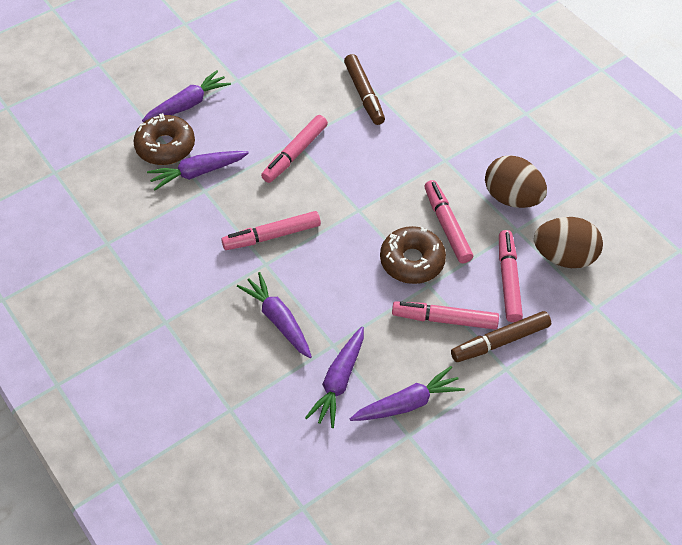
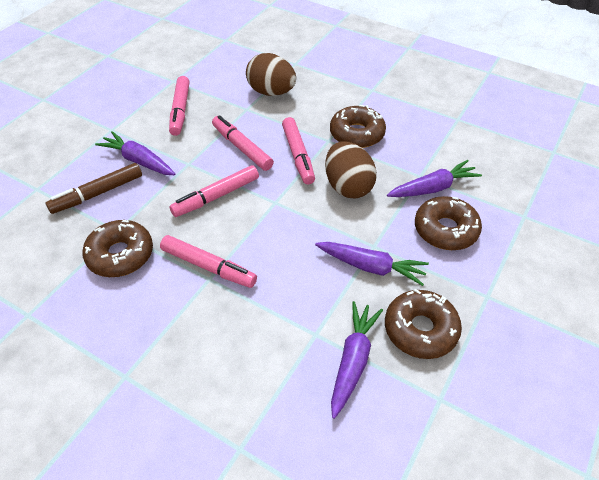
brown donut: [134,113,195,165] [380,226,446,284] = 2 -> [82,220,153,277] [330,105,386,148] [385,289,462,359] [415,196,482,250] = 4
brown marker: [344,54,385,125] [451,311,551,362] = 2 -> [46,163,142,214] = 1
purple carrot: [142,70,231,122] [147,151,249,191] [237,272,312,358] [305,327,364,428] [350,366,465,421] = 5 -> [95,131,175,175] [315,242,429,286] [331,301,383,419] [387,160,482,197] = 4

